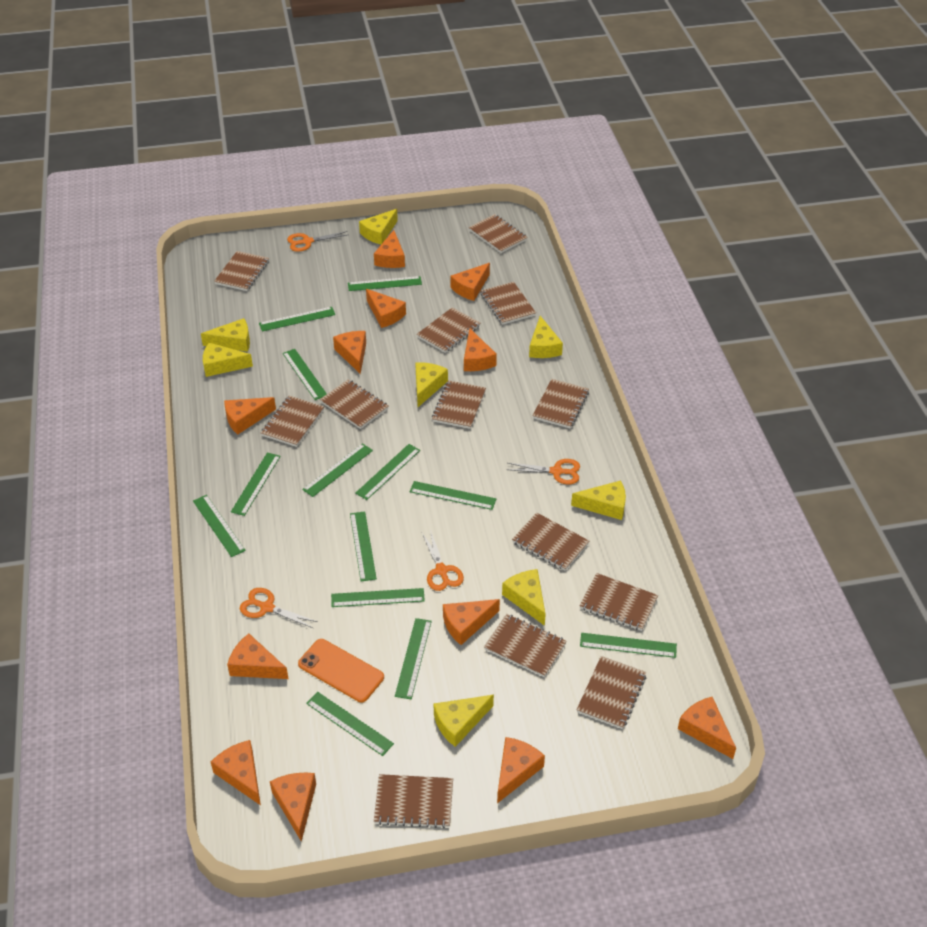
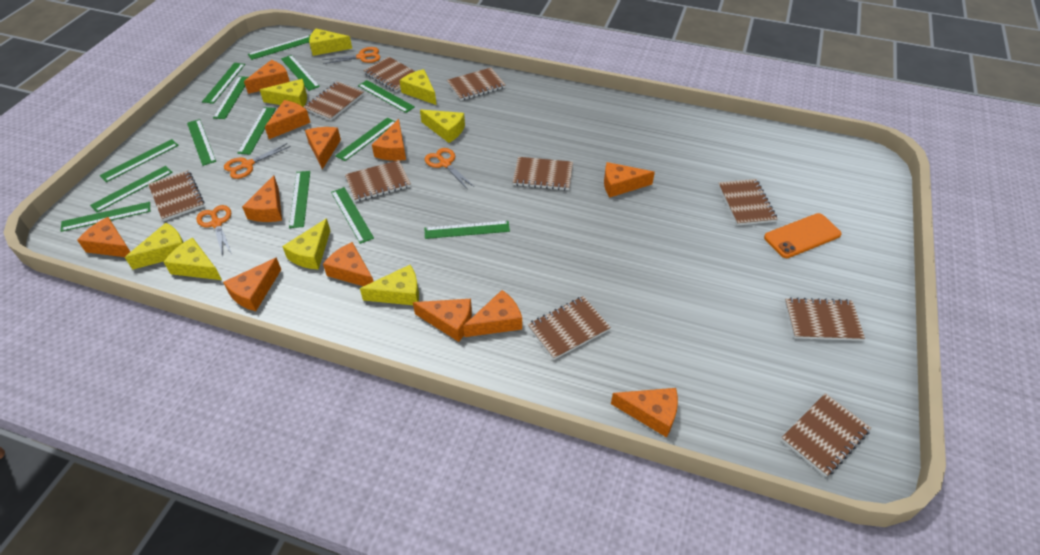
brown notebook: [214,251,269,291] [261,396,324,447] [320,379,388,429] [374,774,453,828] [417,307,480,353] [432,380,486,429] [469,214,528,253] [481,282,536,325] [484,614,566,677] [512,513,589,571] [532,379,589,428] [577,656,646,729] [580,573,658,631] = 13 -> [148,170,204,221] [304,81,364,121] [345,160,411,202] [364,57,415,92] [447,68,506,101] [513,157,573,190] [528,296,611,360] [718,179,777,226] [781,393,871,477] [785,297,865,341] = 10
green ruler: [193,495,246,557] [231,452,281,516] [259,307,335,331] [283,349,327,400] [302,443,373,497] [306,692,394,756] [331,588,425,607] [348,276,422,291] [350,511,377,581] [355,444,420,500] [395,618,432,699] [410,481,496,510] [580,633,677,658] = 13 -> [61,202,150,232] [90,166,172,212] [100,139,179,182] [187,119,216,166] [202,63,245,104] [213,76,248,119] [238,107,276,155] [248,35,310,60] [281,55,320,91] [289,171,310,228] [331,187,374,244] [335,117,396,161] [358,80,415,113] [424,221,510,239] = 14

